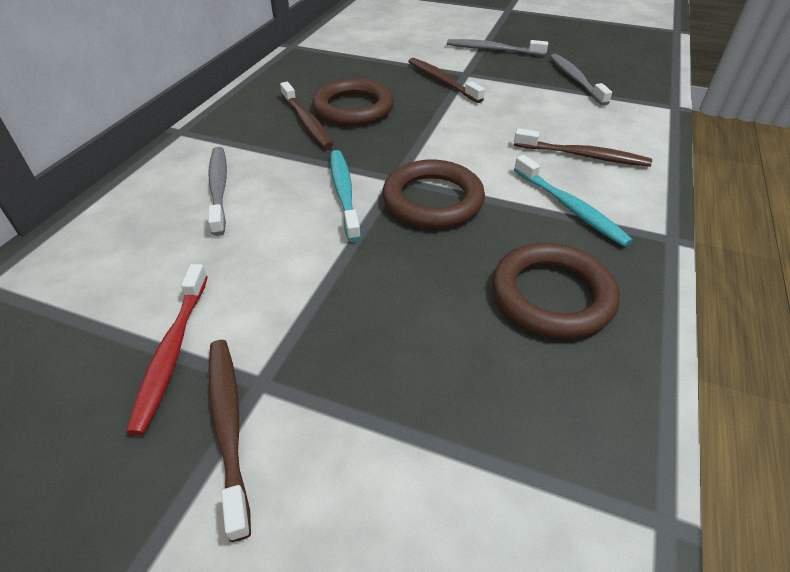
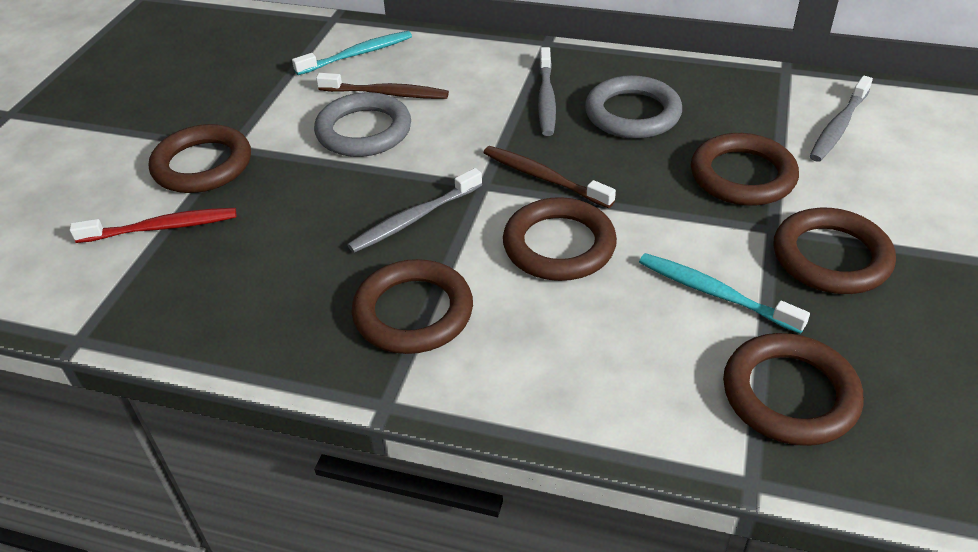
brown ring: [312,78,394,126] [382,160,485,228] [492,243,620,339] = 3 -> [149,124,251,193] [352,259,473,354] [503,197,617,281] [691,133,799,206] [723,333,864,446] [773,208,896,294] = 6
brown toothbrush: [209,340,251,542] [280,82,333,148] [408,58,485,103] [514,129,652,167] = 4 -> [316,73,449,99] [484,146,616,208] = 2
grey ring: none = 0 -> [314,92,411,157] [585,75,682,139] = 2

